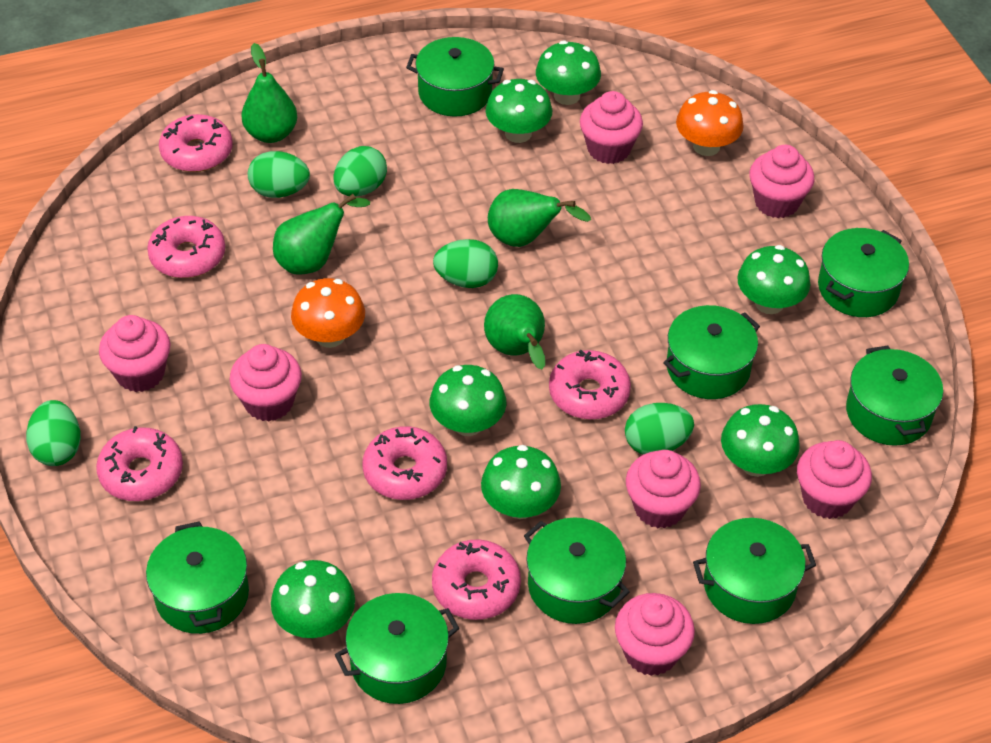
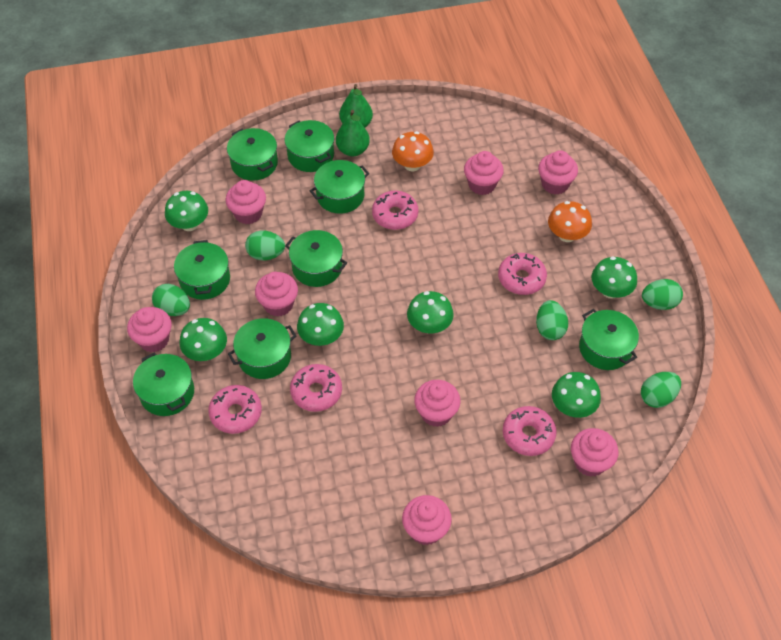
green mushroom: [271,560,355,638] [430,365,506,436] [481,445,561,519] [486,79,552,143] [536,41,601,105] [721,404,800,477] [737,245,810,314] = 7 -> [165,191,208,231] [180,318,227,361] [297,303,344,346] [407,291,454,334] [552,372,601,418] [591,256,637,299] = 6
green pear: [241,43,297,143] [273,194,370,275] [484,294,545,369] [488,189,591,247] = 4 -> [336,110,370,156] [339,84,373,128] = 2
pink cupcake: [99,315,170,392] [229,344,302,421] [580,91,643,164] [615,593,695,676] [626,450,701,529] [749,145,815,218] [797,440,872,519] = 7 -> [127,307,172,352] [226,180,266,224] [255,272,298,317] [402,495,452,545] [414,380,461,427] [464,151,504,195] [538,150,578,194] [571,428,618,477] = 8
pink donut: [96,426,183,501] [147,216,225,278] [159,114,233,172] [362,426,447,500] [432,540,521,620] [549,350,631,420] = 6 -> [208,385,262,434] [290,364,342,412] [372,191,418,230] [498,253,547,295] [503,406,557,456] = 5

